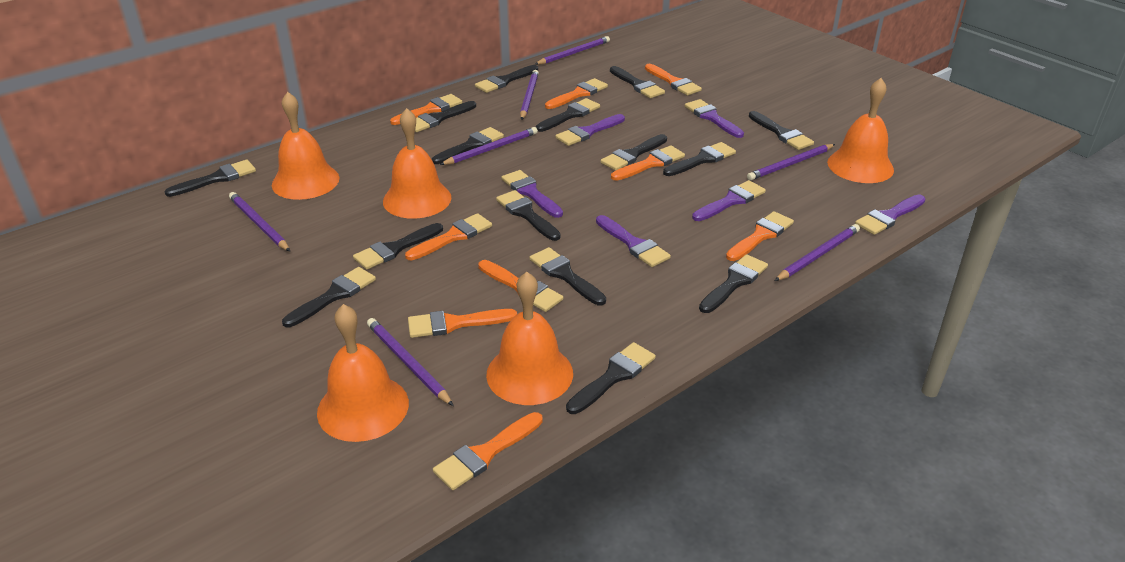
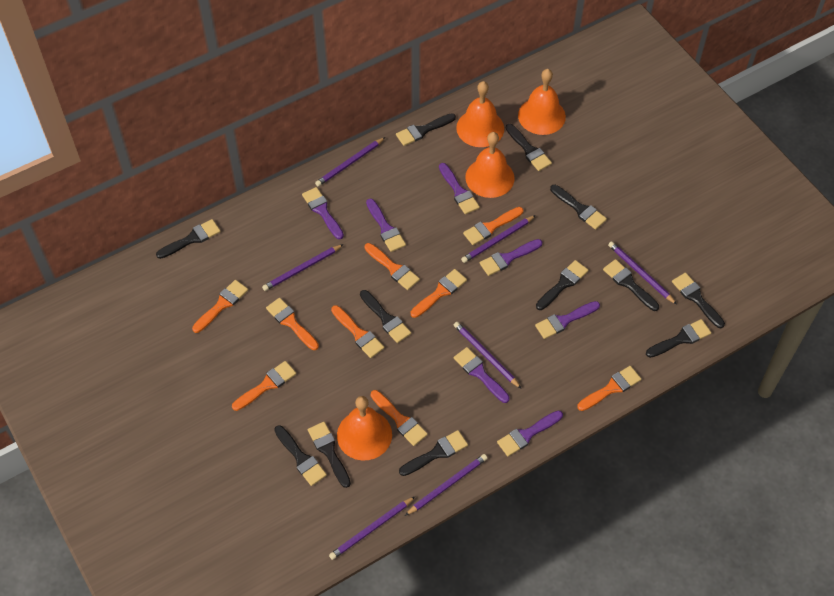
black brush: [164,160,256,197] [282,267,376,327] [353,223,443,270] [415,101,476,132] [432,127,504,164] [475,65,538,93] [496,190,561,241] [529,247,606,305] [536,98,600,132] [566,342,656,414] [600,134,667,171] [610,66,665,98] [663,142,736,176] [699,254,768,313] [749,111,814,150] = 15 -> [156,219,221,259] [274,425,327,486] [308,422,351,488] [360,290,411,343] [396,113,456,146] [399,430,468,476] [506,124,552,171] [536,260,588,310] [550,185,607,230] [603,259,659,311] [646,319,711,358] [672,273,725,328] = 12
orange bell: [272,92,339,200] [317,304,409,442] [383,108,451,219] [486,272,573,405] [827,78,894,183] = 5 -> [337,396,392,460] [456,81,504,147] [465,132,515,198] [518,69,566,135] = 4
purple brush: [501,170,563,218] [555,114,625,146] [596,215,671,267] [685,99,744,138] [692,180,766,221] [855,194,925,235] = 6 -> [302,187,344,239] [366,199,406,252] [439,163,480,214] [454,347,510,403] [480,239,542,276] [497,410,563,456] [535,301,600,339] = 7

